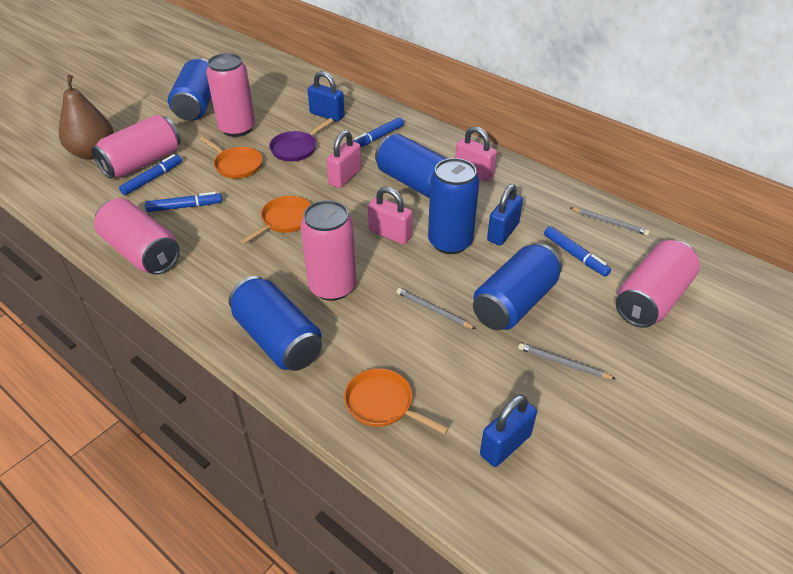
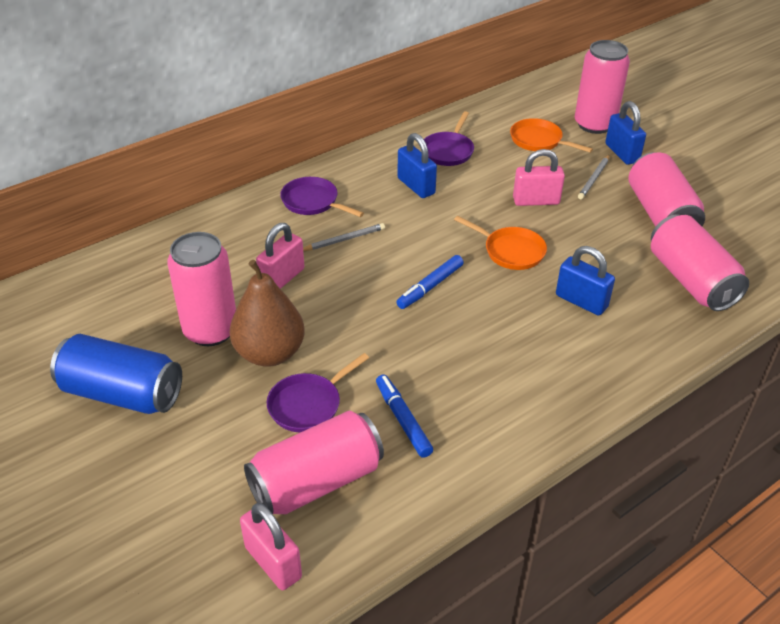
blue can: [168,58,211,120] [229,276,322,371] [375,134,447,198] [428,158,479,254] [473,243,562,330] = 5 -> [50,334,182,414] = 1
blue marker: [119,154,182,195] [145,192,222,212] [353,117,404,147] [544,226,611,277] = 4 -> [376,374,433,458] [396,255,464,309] = 2
grey pencil: [397,288,475,329] [518,343,616,379] [570,207,650,236] = 3 -> [303,223,385,251] [578,155,610,199] = 2
orange pan: [199,136,262,179] [240,196,311,244] [344,368,449,434] = 3 -> [454,216,547,270] [510,118,593,153] = 2
purple pan: [269,118,333,161] = 1 -> [267,353,369,432] [280,177,364,217] [424,111,474,166] = 3

